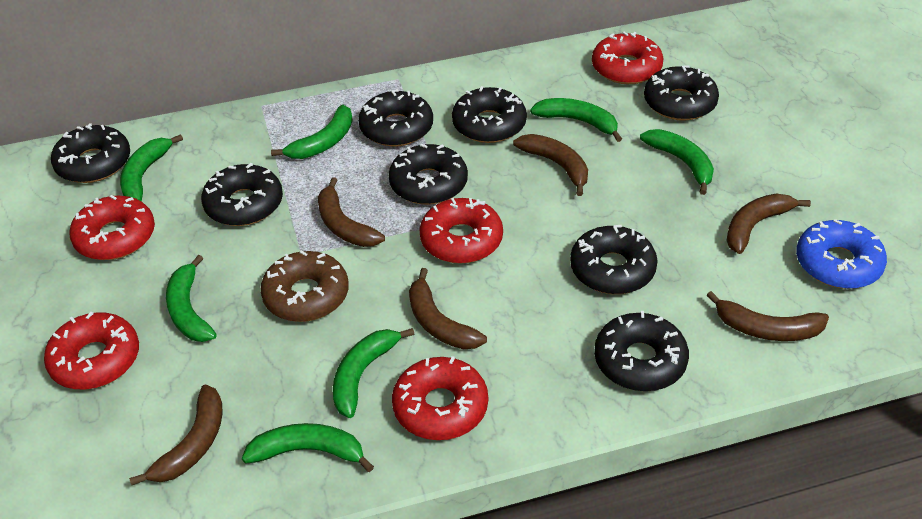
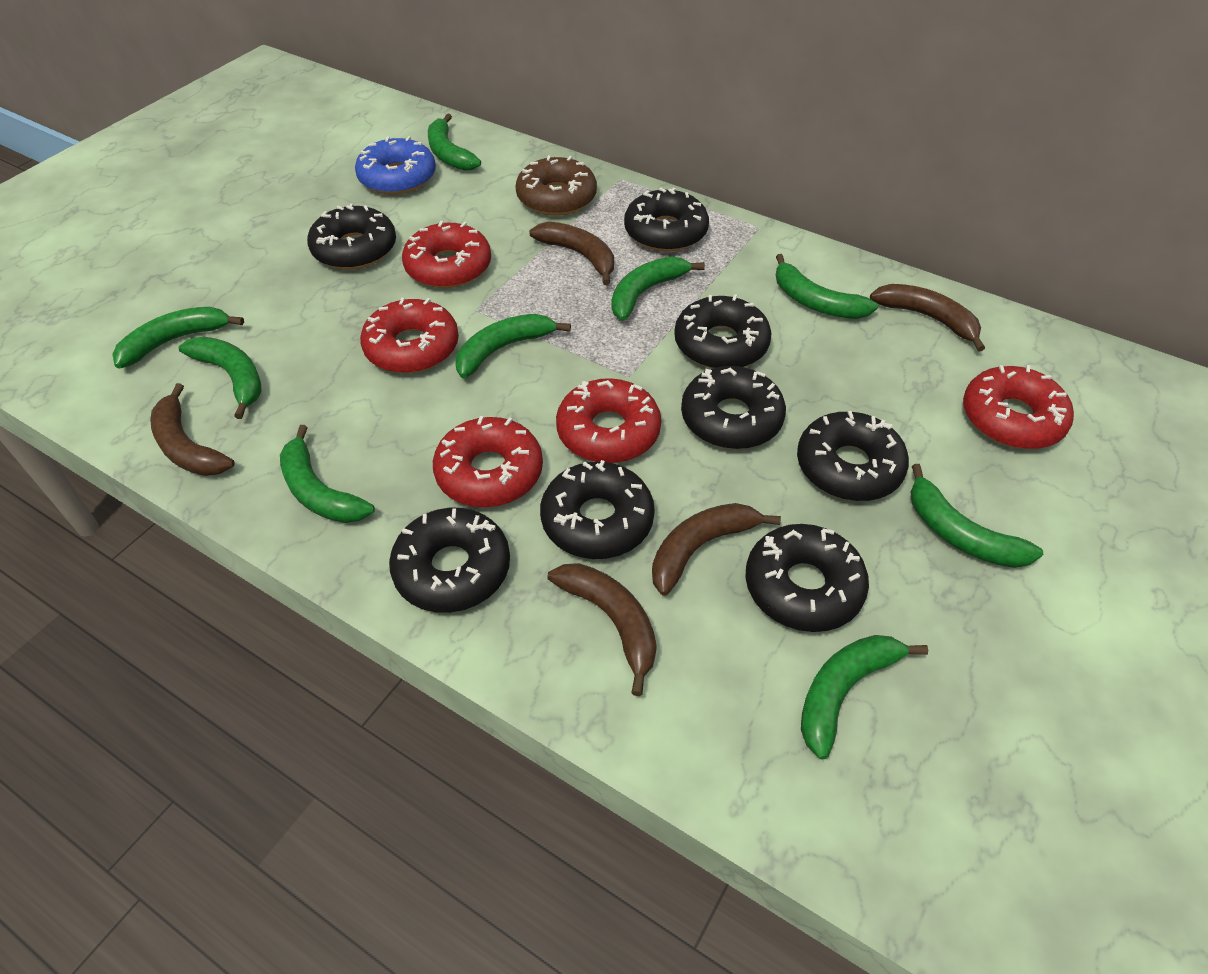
brown banana: [129,385,223,485] [318,177,385,247] [409,268,487,349] [513,134,588,196] [707,291,829,341] [726,193,811,254] = 6 -> [150,383,235,476] [529,222,614,285] [548,563,657,696] [652,503,781,596] [870,284,985,352] = 5
green banana: [120,134,183,201] [166,255,217,342] [242,423,374,472] [271,105,353,159] [333,328,414,418] [530,98,622,142] [640,129,714,195] = 7 -> [112,307,244,369] [179,337,262,419] [280,425,375,523] [428,113,481,171] [455,314,571,378] [611,256,705,321] [776,254,878,319] [801,635,928,759] [911,464,1043,568] = 9

